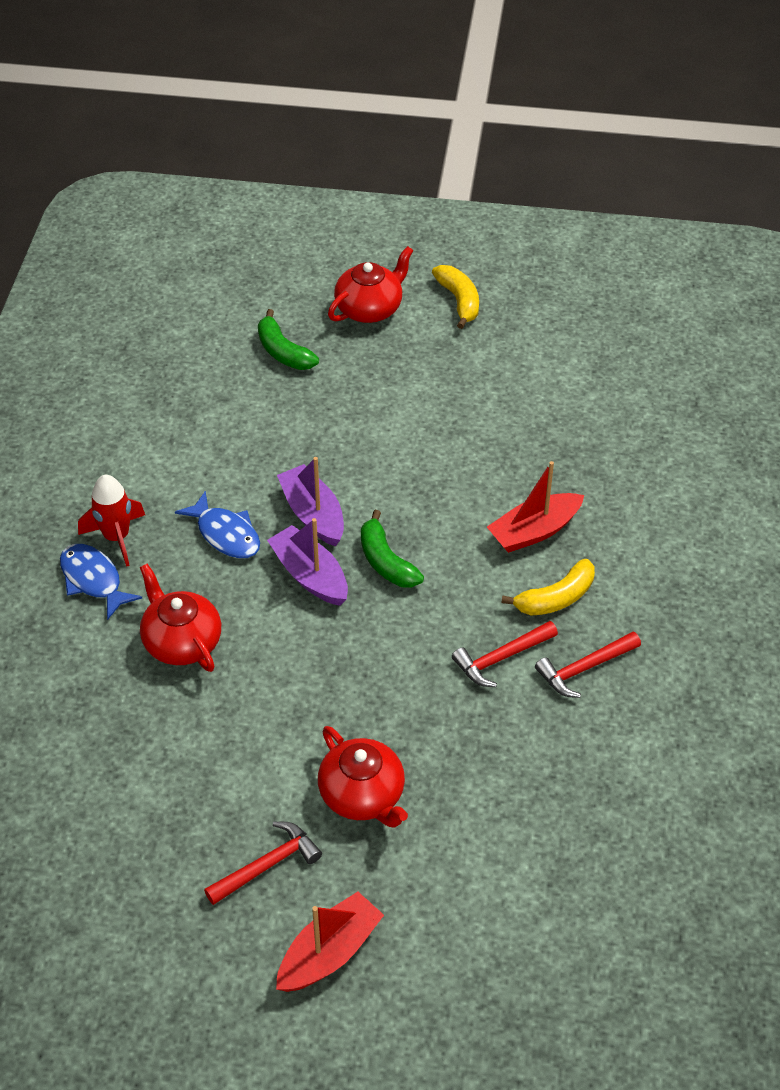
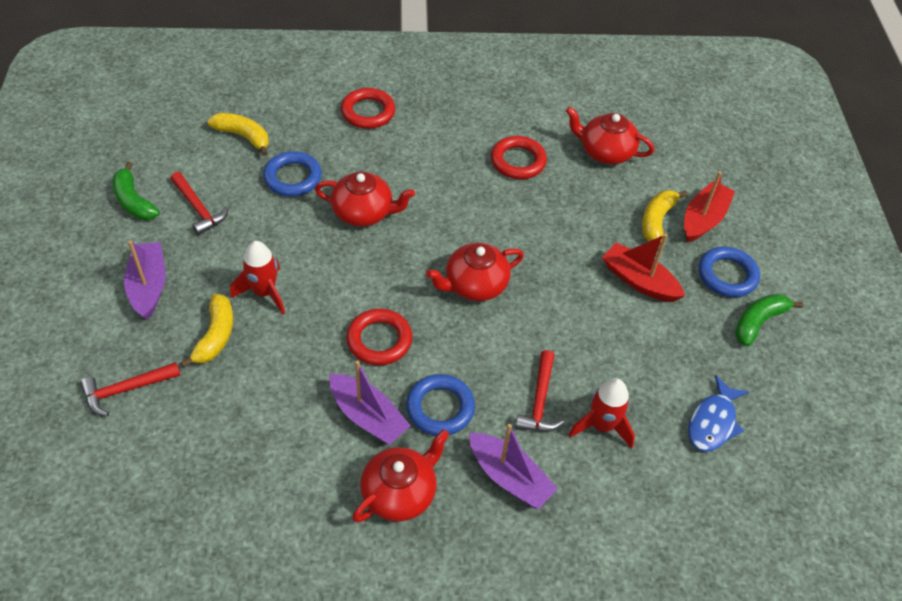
blue fish: [60,544,142,620] [175,491,260,558] = 2 -> [688,375,749,452] = 1
blue ring: none = 0 -> [263,151,322,197] [406,374,475,436] [699,247,760,297] = 3
purple boat: [267,518,348,606] [277,457,344,546] = 2 -> [124,240,166,319] [329,360,411,445] [469,424,558,509] = 3
red ring: none = 0 -> [341,88,395,129] [346,309,412,365] [491,136,547,179] = 3
red rocket: [78,475,145,567] = 1 -> [230,241,285,314] [569,378,635,449] = 2
red teapot: [140,564,221,672] [318,726,408,828] [328,246,413,323] = 3 -> [315,172,415,227] [352,429,449,523] [426,243,524,301] [566,107,654,164] = 4
yellow banana: [432,265,479,329] [501,559,595,616] = 2 -> [181,294,233,367] [208,113,269,156] [642,190,687,244] = 3

